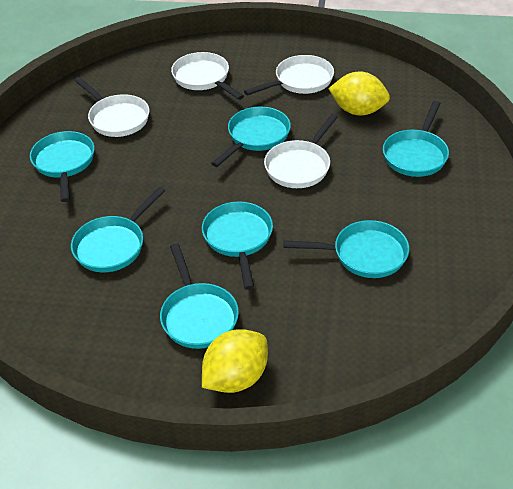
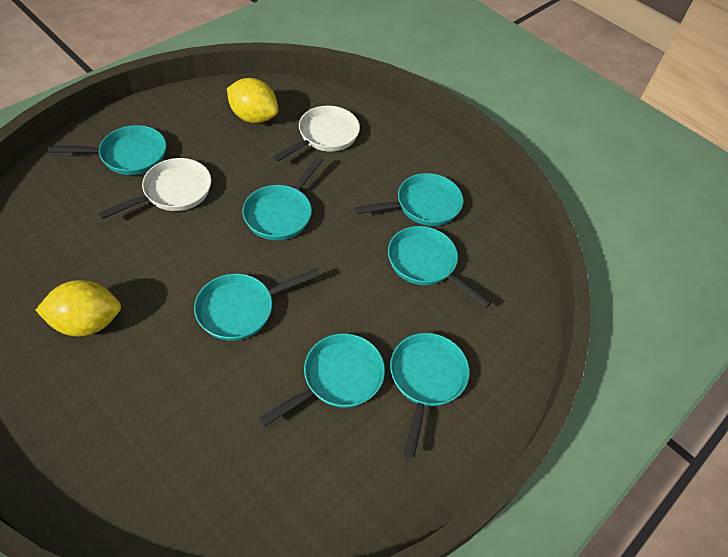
white pan: [74,77,150,137] [171,52,244,100] [244,55,334,96] [264,114,338,188] = 4 -> [98,158,211,219] [273,106,360,162] = 2

